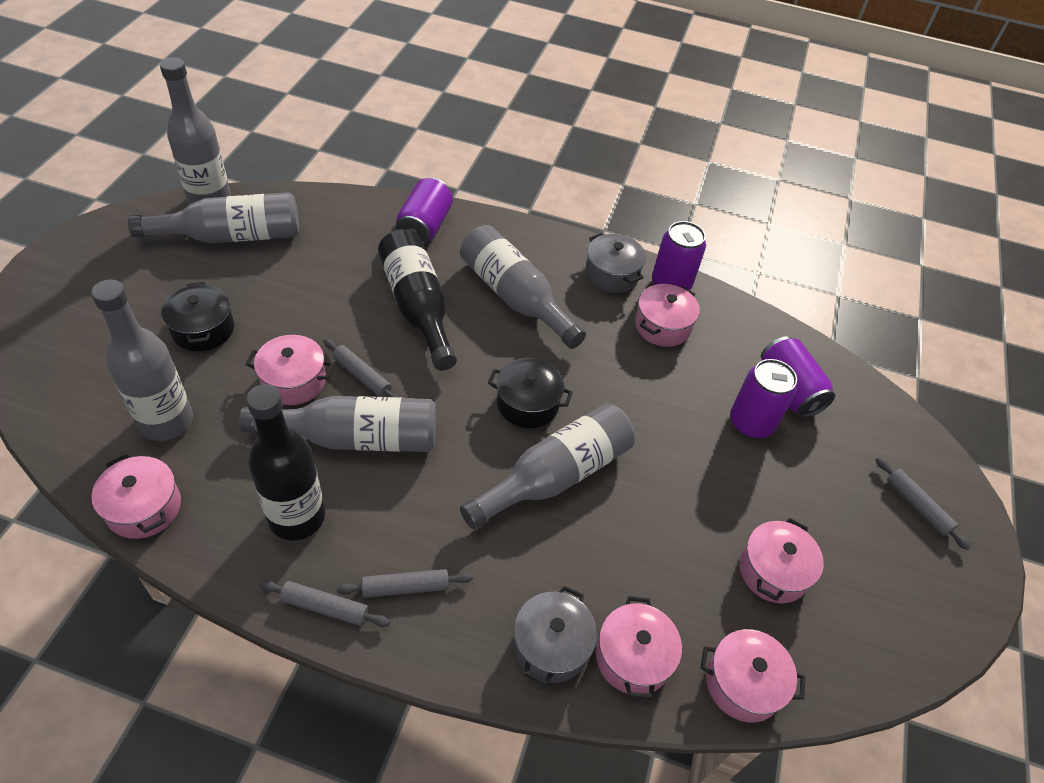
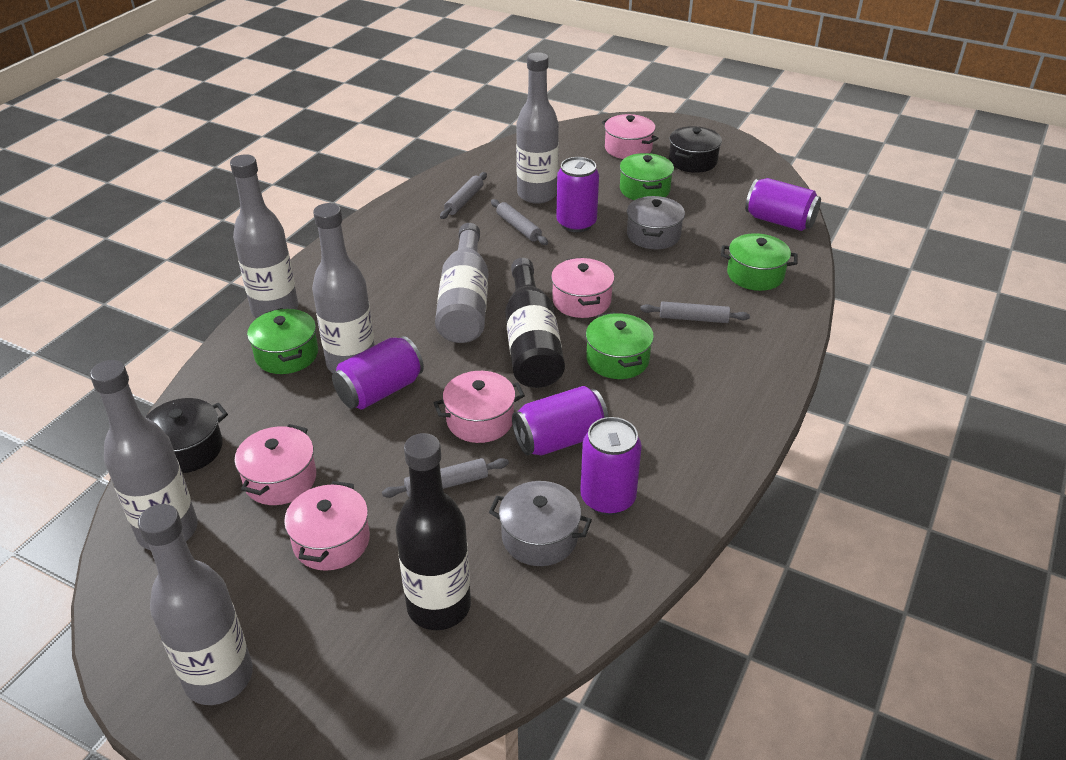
green pot: none = 0 -> [247,308,318,374] [586,312,654,379] [620,153,674,200] [721,233,797,291] = 4
pink pot: [91,454,181,539] [246,335,334,405] [596,596,682,699] [635,284,700,347] [701,629,806,723] [739,518,824,603] = 6 -> [234,424,316,505] [284,481,370,571] [434,371,525,443] [551,257,615,318] [602,114,658,159] = 5
purple can: [396,178,453,245] [652,221,706,290] [730,359,797,438] [761,336,835,418] = 4 -> [332,336,424,409] [512,386,608,456] [556,157,599,232] [580,417,642,515] [745,178,821,231] = 5

